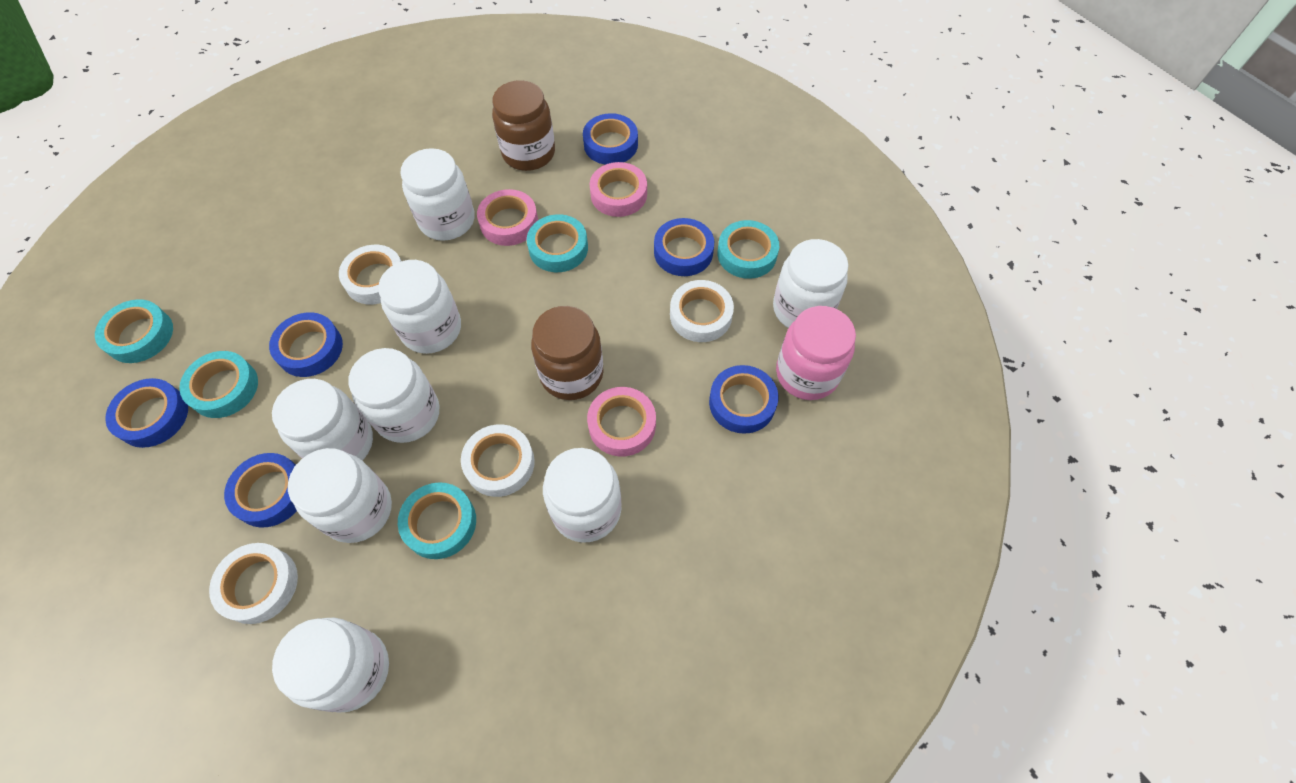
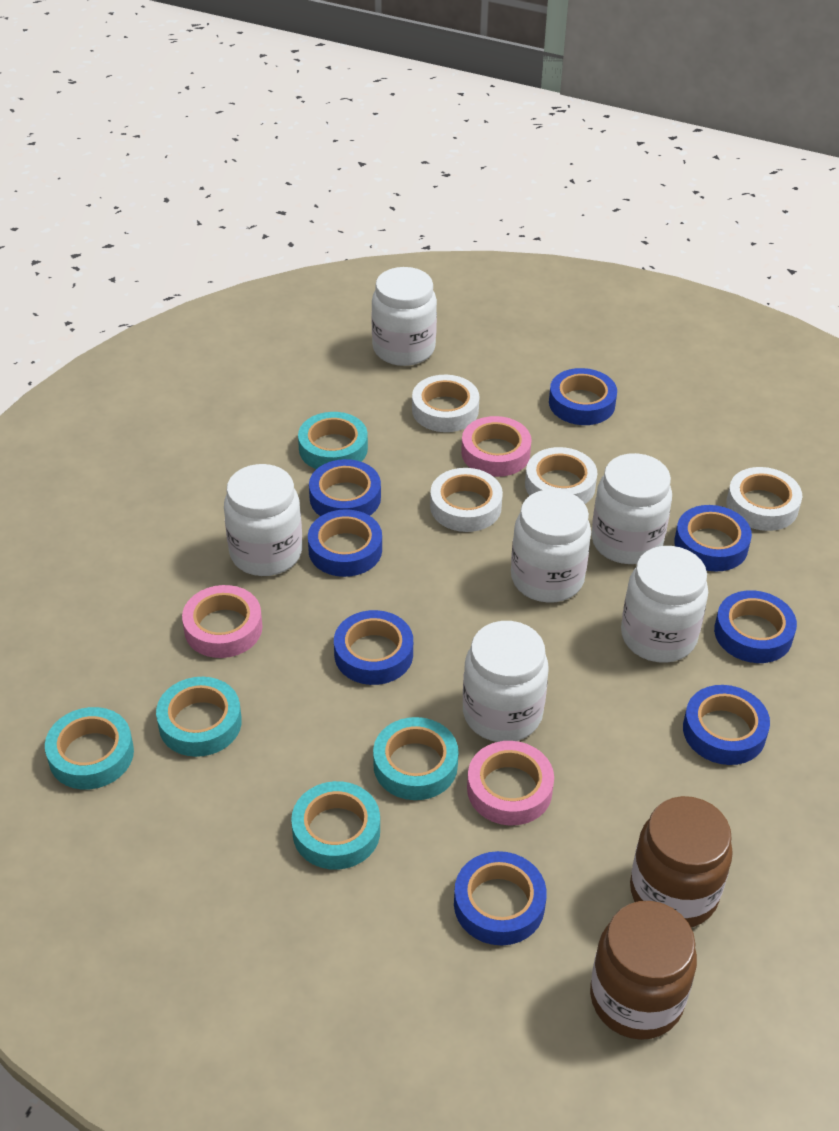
blue tape: [105,378,188,448] [224,453,297,528] [269,312,343,377] [583,113,638,165] [654,218,714,276] [709,365,778,434] = 6 -> [308,509,382,577] [309,459,381,516] [334,610,413,685] [454,851,547,945] [549,368,617,425] [675,505,752,572] [683,685,770,765] [714,590,797,663] = 8
pink jar: [776,306,856,400] = 1 -> none = 0
white jar: [272,379,373,461] [272,618,389,712] [288,448,392,543] [348,348,439,443] [378,260,461,354] [401,148,475,241] [543,448,621,543] [773,239,849,328] = 8 -> [224,464,302,576] [371,267,437,366] [463,621,549,742] [511,489,591,603] [591,453,672,564] [621,546,708,663] = 6

